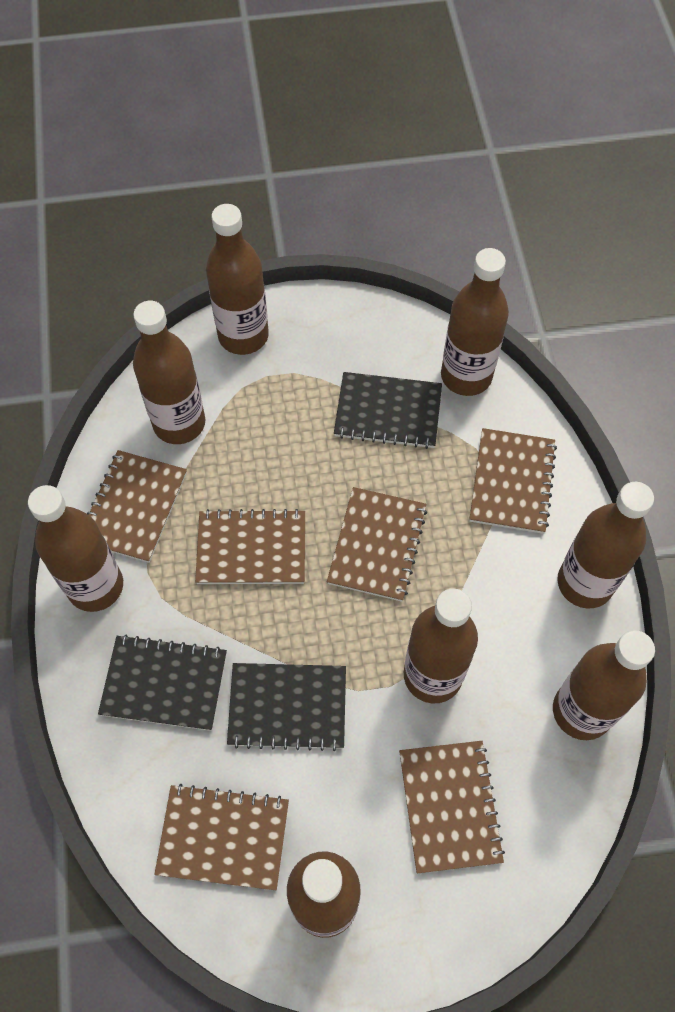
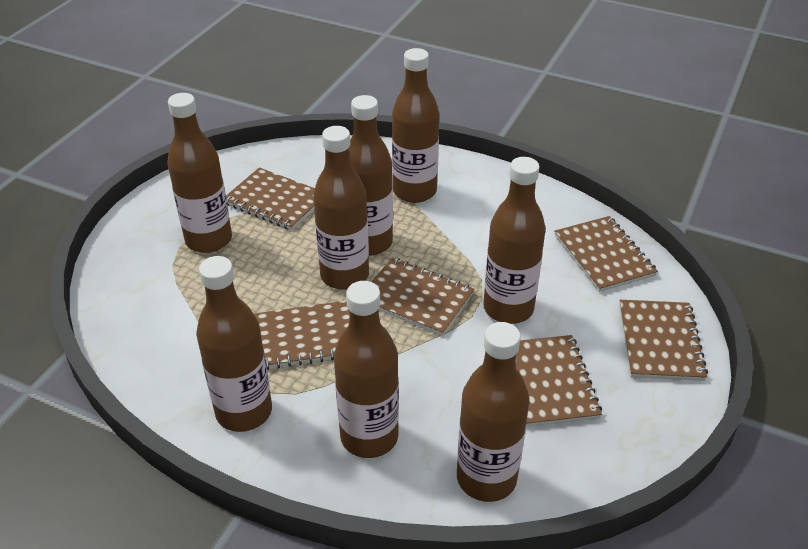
black notebook: [98,635,227,731] [227,663,346,751] [334,372,442,449] = 3 -> none = 0

